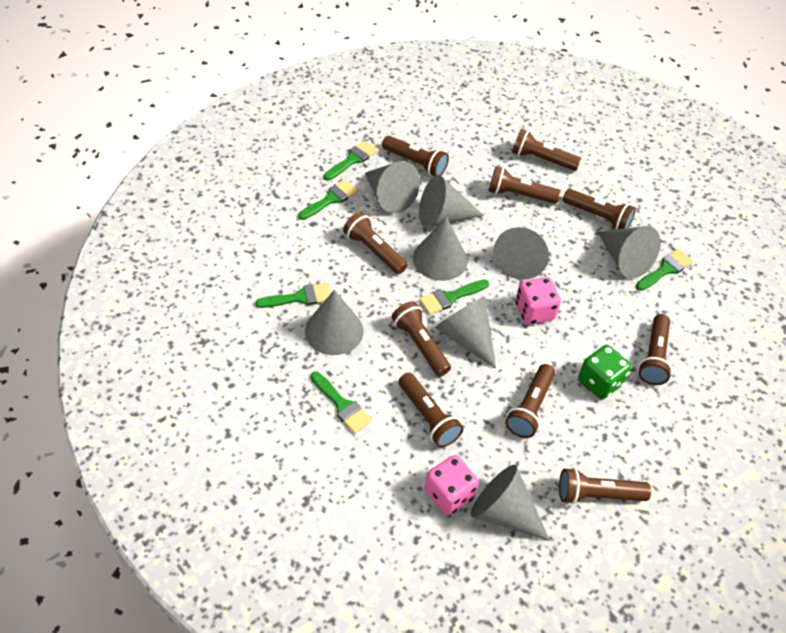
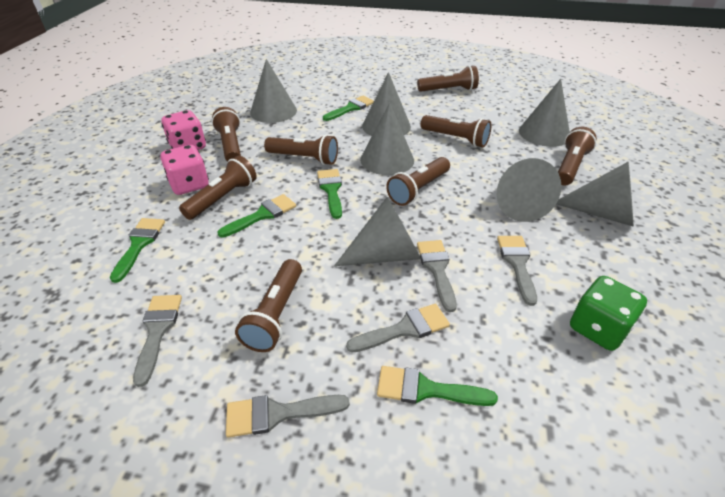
brown flashlight: [343,212,408,274] [382,136,449,176] [391,301,451,377] [398,373,463,447] [489,166,561,204] [505,364,555,438] [512,129,581,171] [559,468,651,504] [563,189,636,230] [638,314,672,385] = 10 -> [179,156,257,220] [212,107,241,162] [235,259,302,352] [264,135,338,165] [386,157,450,206] [417,65,479,92] [421,115,491,147] [558,127,597,185] = 8
green brush: [255,283,331,308] [298,180,358,220] [311,371,372,433] [324,140,378,181] [419,279,489,315] [636,249,693,291] = 6 -> [110,218,165,283] [217,194,296,238] [317,169,342,219] [323,96,374,121] [377,366,498,406] = 5
grey brush: none = 0 -> [133,295,182,387] [226,395,350,438] [346,303,450,352] [417,240,457,312] [497,236,537,306] = 5
grey cone: [305,290,364,355] [365,161,420,213] [413,217,468,281] [419,175,484,228] [435,296,496,369] [471,465,550,541] [494,227,549,280] [598,226,661,278] = 8 -> [250,59,297,123] [334,197,421,266] [360,103,414,175] [362,72,411,136] [497,158,562,222] [519,79,570,147] [556,162,634,227] = 7

